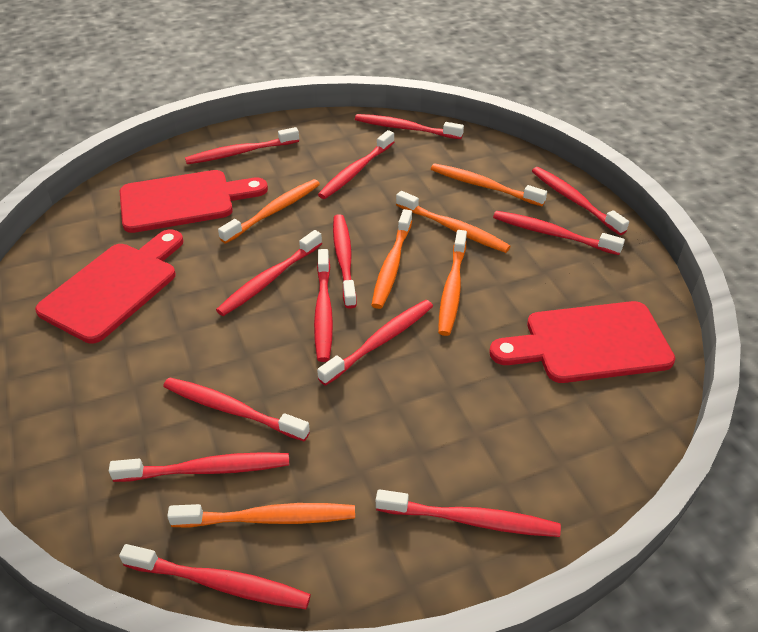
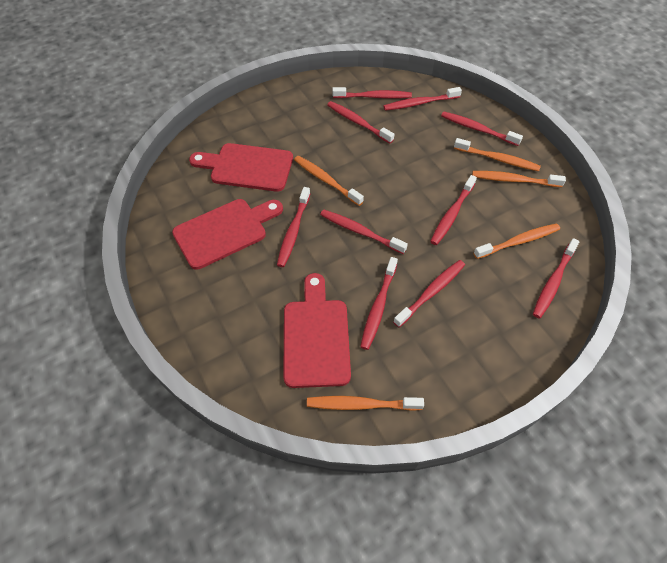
orange toothbrush: [167,503,355,528] [218,179,320,244] [371,209,412,309] [396,191,511,253] [431,163,547,206] [438,230,467,336] = 6 -> [294,156,364,206] [307,396,424,411] [454,138,541,171] [472,171,566,187] [474,223,560,259] = 5
red toothbrush: [109,452,289,482] [119,544,311,609] [163,377,310,441] [185,127,299,164] [216,230,322,316] [314,249,333,362] [317,300,433,386] [318,130,394,199] [333,214,357,309] [355,114,464,139] [376,489,561,537] [493,211,625,255] [532,167,629,235] = 13 -> [277,187,310,267] [320,209,408,254] [327,101,394,143] [332,87,412,99] [360,257,398,350] [384,87,462,111] [393,260,465,327] [430,175,477,245] [441,112,523,146] [533,238,579,319] = 10

